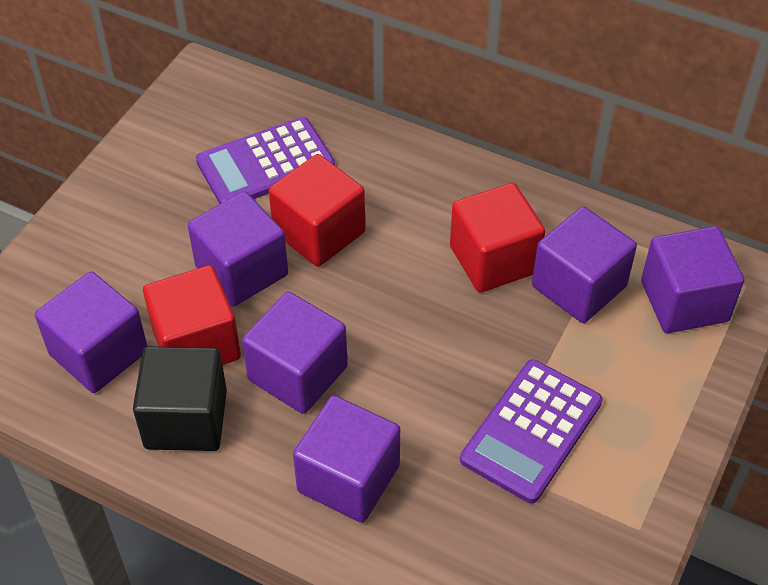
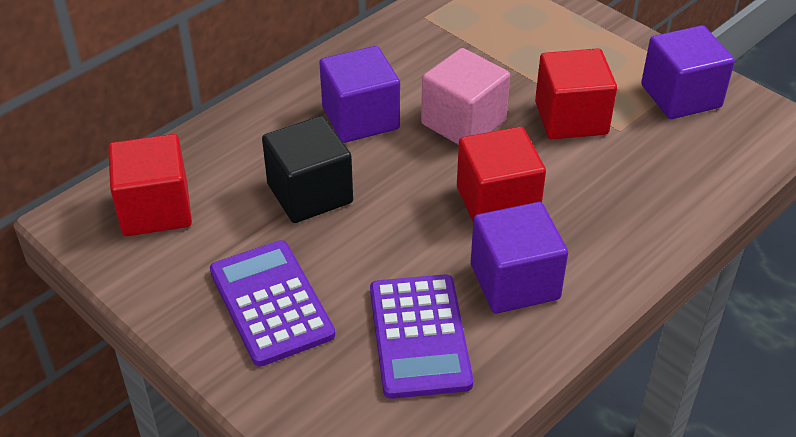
pink cube: none = 0 -> [421,48,510,145] = 1
purple cube: [35,271,147,393] [188,191,288,307] [242,292,348,414] [293,395,400,523] [532,206,637,323] [641,226,744,333] = 6 -> [319,46,400,143] [471,202,568,314] [641,25,735,119] = 3

